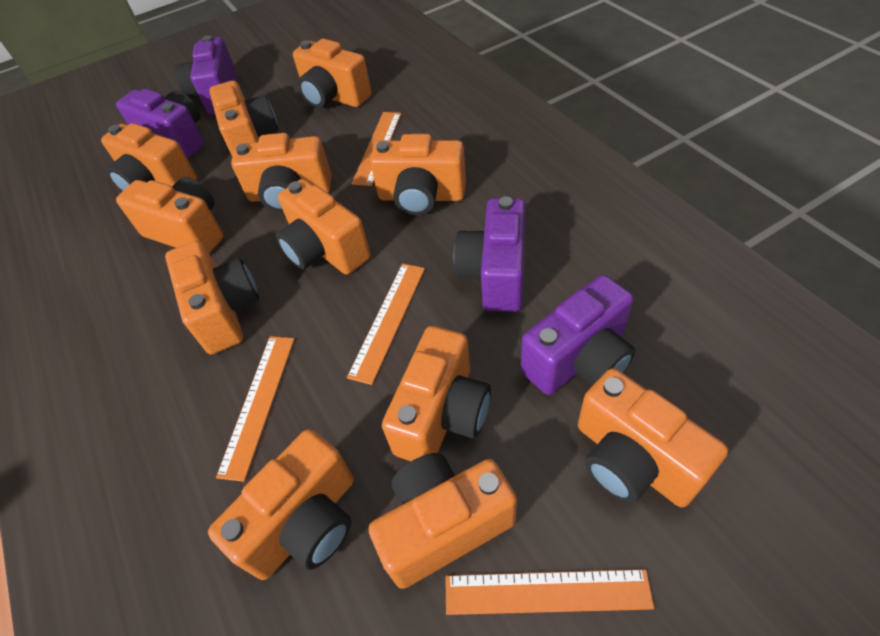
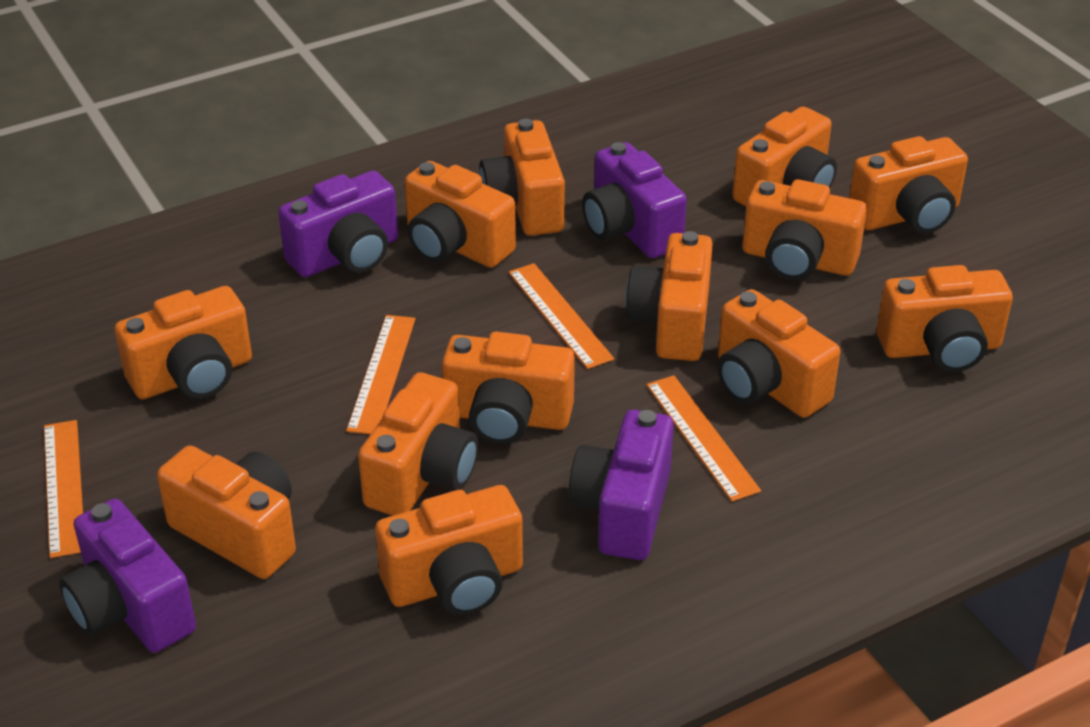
orange camera: [101,123,197,191] [116,177,223,253] [165,241,259,355] [208,429,354,580] [209,81,278,157] [231,133,332,212] [276,179,371,275] [293,39,371,108] [368,453,517,589] [370,134,466,215] [382,326,491,461] [578,368,728,507] = 12 -> [115,286,252,399] [157,445,296,579] [358,372,478,516] [375,485,523,615] [405,161,516,268] [442,332,575,444] [479,118,565,236] [625,231,713,361] [717,289,840,418] [733,106,837,206] [743,179,867,280] [849,136,968,234] [876,265,1013,372] = 13

